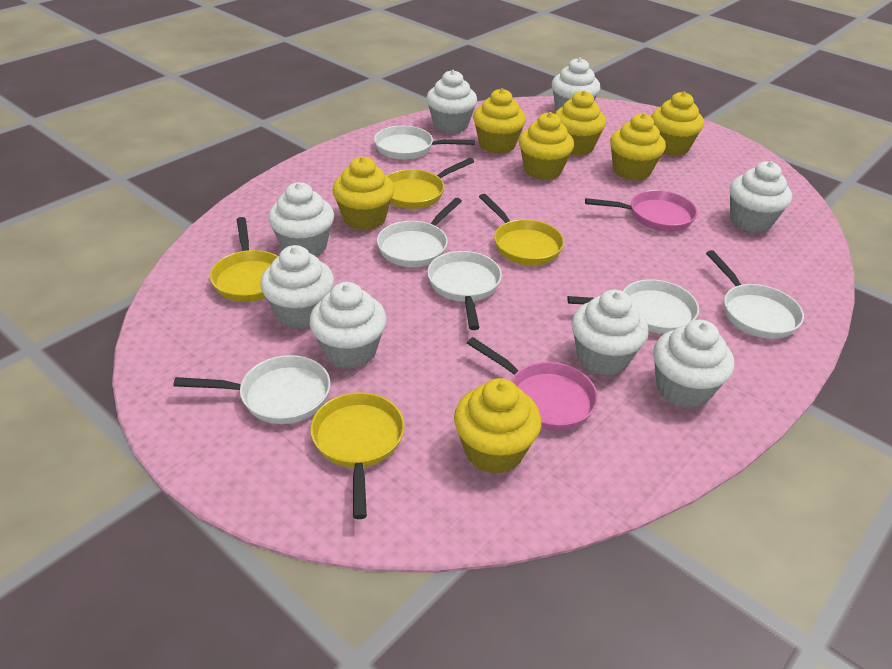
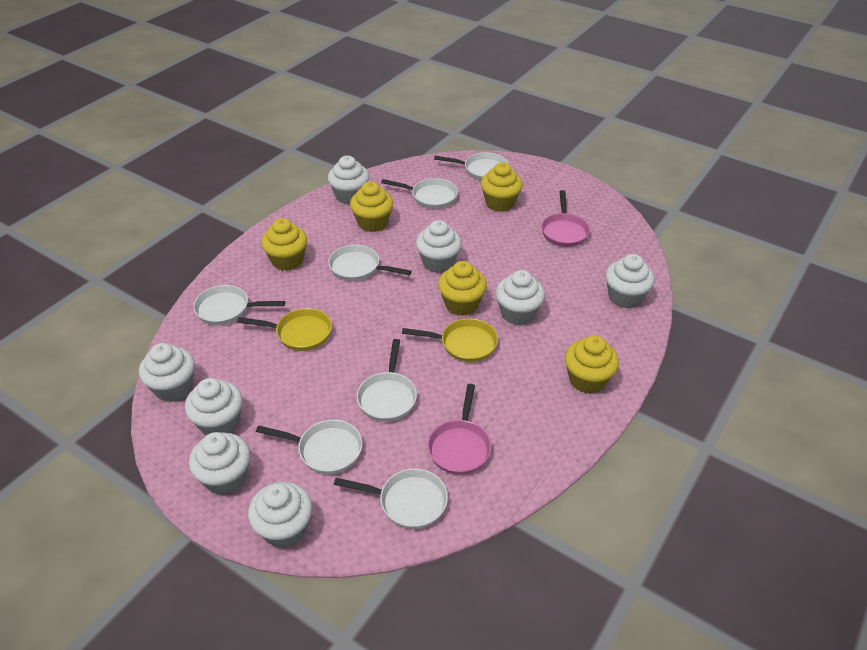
white pan: [174,355,330,424] [374,126,475,160] [377,198,462,267] [427,251,502,330] [567,279,699,334] [706,250,804,339] = 6 -> [193,285,285,325] [256,420,362,474] [328,245,412,281] [334,468,448,529] [357,339,417,422] [381,178,458,209] [434,152,508,180] = 7
yellow cupcake: [332,156,394,230] [454,378,541,474] [473,88,526,154] [519,112,574,180] [555,91,606,156] [610,113,666,180] [651,91,704,156] = 7 -> [261,218,307,271] [350,182,393,232] [438,261,487,316] [481,162,523,212] [565,335,619,394] = 5
yellow pan: [210,217,278,302] [310,392,405,519] [387,158,474,209] [479,194,564,265] = 4 -> [237,308,332,351] [402,318,498,362] = 2

